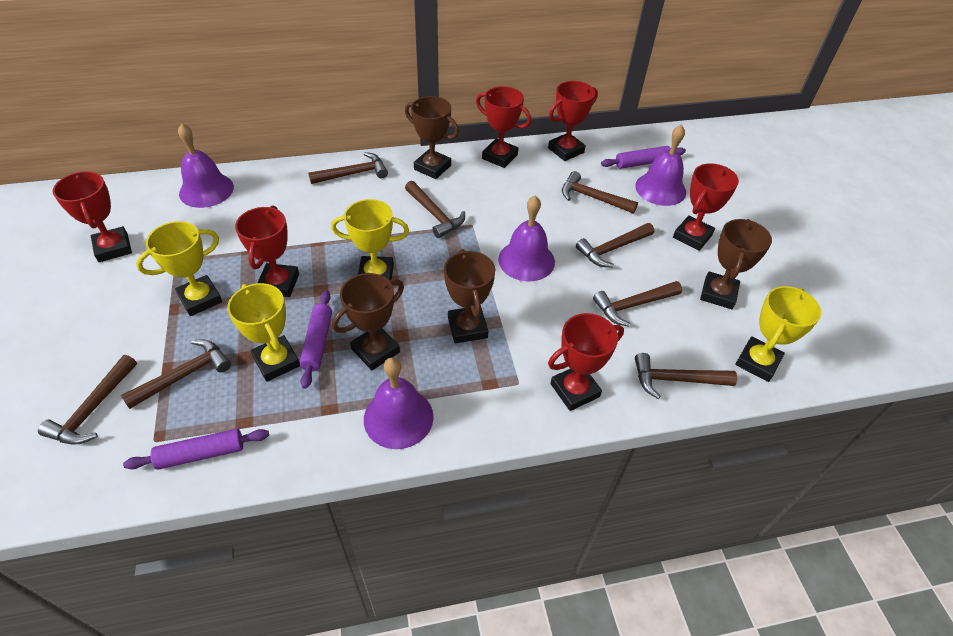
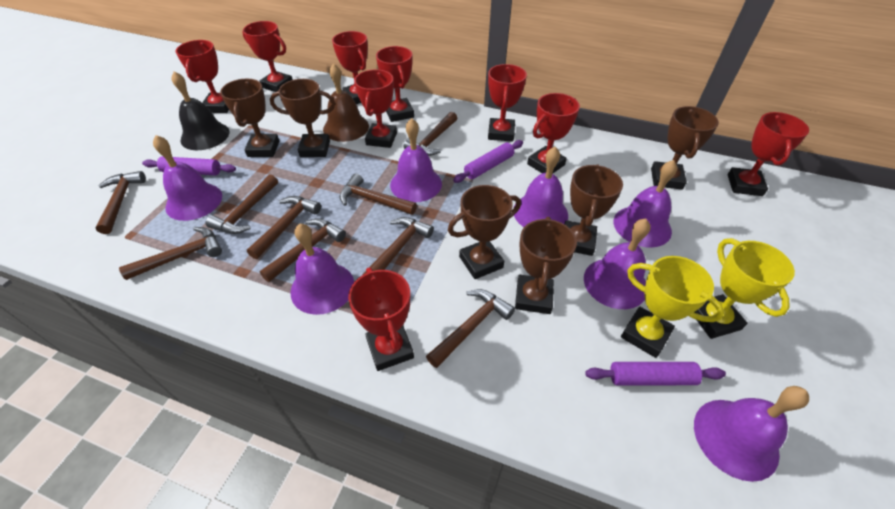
black bell: none = 0 -> [171,71,229,150] = 1
brown bell: none = 0 -> [323,63,369,142] = 1
brown hammer: [38,355,137,444] [121,340,231,409] [308,152,388,184] [405,181,465,238] [562,171,638,214] [576,223,654,268] [593,281,682,326] [635,353,737,399] = 8 -> [95,171,146,234] [119,227,222,280] [205,174,278,234] [247,196,321,259] [259,218,346,282] [339,173,417,215] [363,217,434,275] [404,112,457,156] [426,289,515,368] = 9
brown trophy: [332,273,404,370] [405,96,459,179] [444,249,495,343] [700,219,772,309] = 4 -> [220,79,279,157] [270,79,335,157] [448,185,521,279] [515,217,577,314] [565,164,623,256] [651,106,719,190] = 6
purple bell: [178,123,234,208] [364,357,433,449] [498,196,555,282] [635,125,686,206] = 4 -> [153,135,222,221] [290,224,354,315] [390,118,442,202] [513,147,568,227] [584,219,650,309] [614,160,677,247] [694,386,809,482] = 7
red trophy: [53,171,132,262] [235,206,299,297] [476,86,531,168] [548,81,598,161] [548,313,624,411] [673,163,739,251] = 6 -> [175,40,229,113] [242,21,293,92] [332,31,368,105] [348,267,414,371] [354,69,397,148] [376,46,414,122] [488,64,527,142] [527,93,580,174] [728,112,809,196] = 9
yellow trophy: [136,221,222,316] [227,283,300,382] [331,199,409,280] [735,286,821,382] = 4 -> [621,256,724,358] [694,238,795,339] = 2

